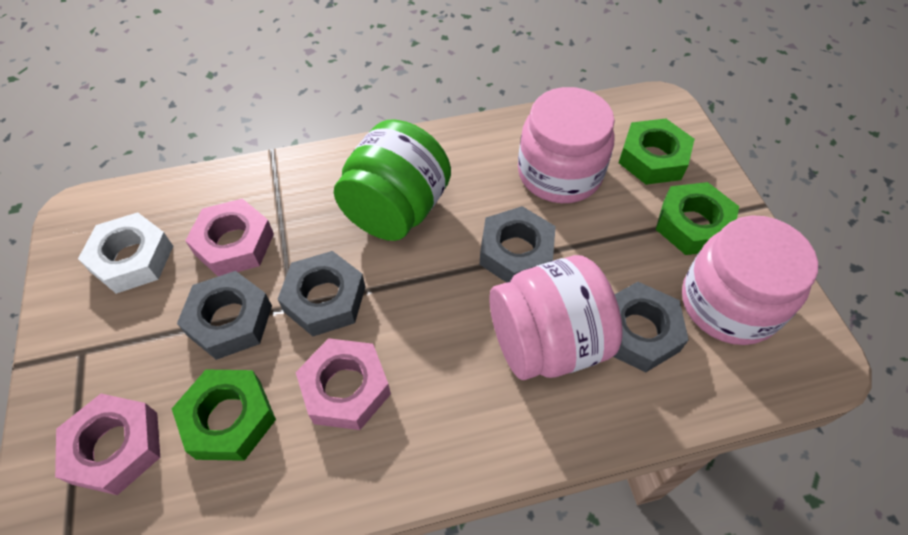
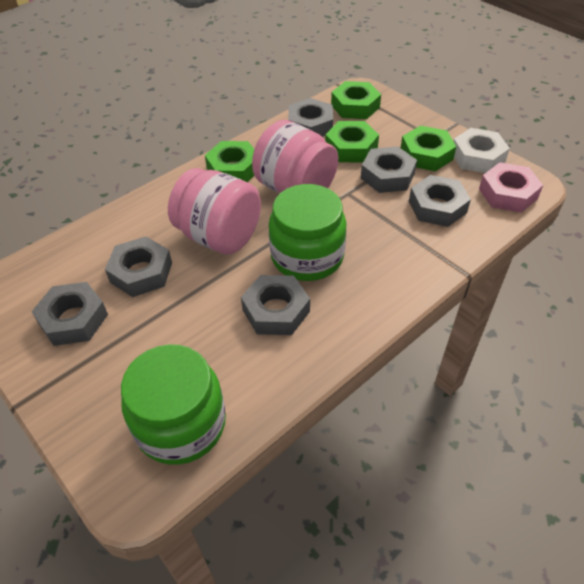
green jar: [334,120,451,241] = 1 -> [121,344,226,465] [269,184,346,281] = 2
green nut: [172,370,276,461] [619,119,695,185] [656,182,739,255] = 3 -> [205,141,254,182] [325,121,379,162] [331,81,381,119] [401,126,457,171] = 4
grey nut: [177,271,272,360] [278,251,365,336] [479,206,556,283] [613,282,689,373] = 4 -> [32,282,108,346] [105,237,172,297] [241,275,310,335] [288,98,333,137] [361,146,417,193] [409,175,471,227] = 6
pink jar: [489,255,623,380] [518,87,615,203] [682,215,818,345] = 3 -> [168,168,261,255] [252,120,338,194] = 2
pink nut: [55,394,160,495] [185,199,274,276] [296,338,391,430] = 3 -> [479,162,543,213] = 1

